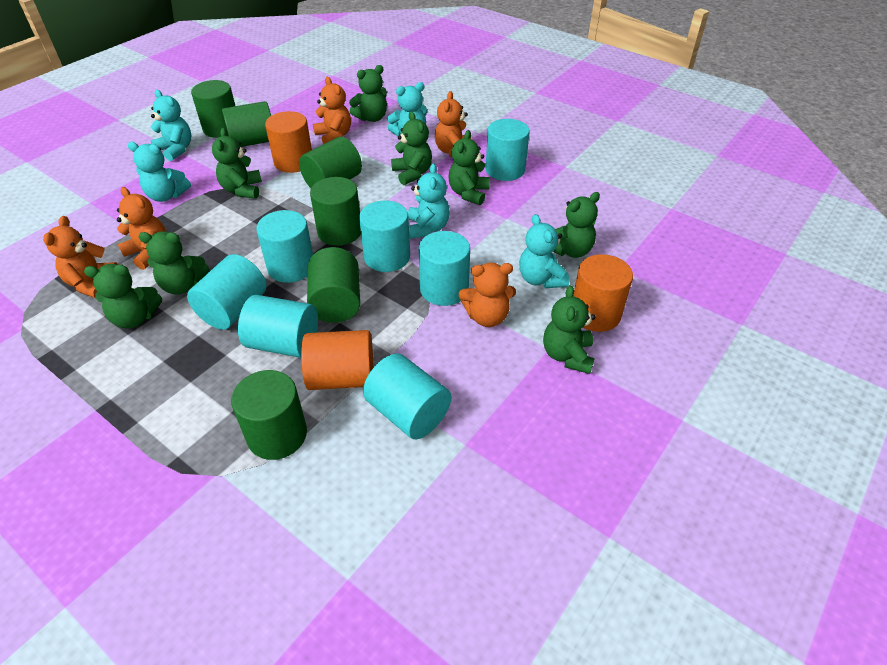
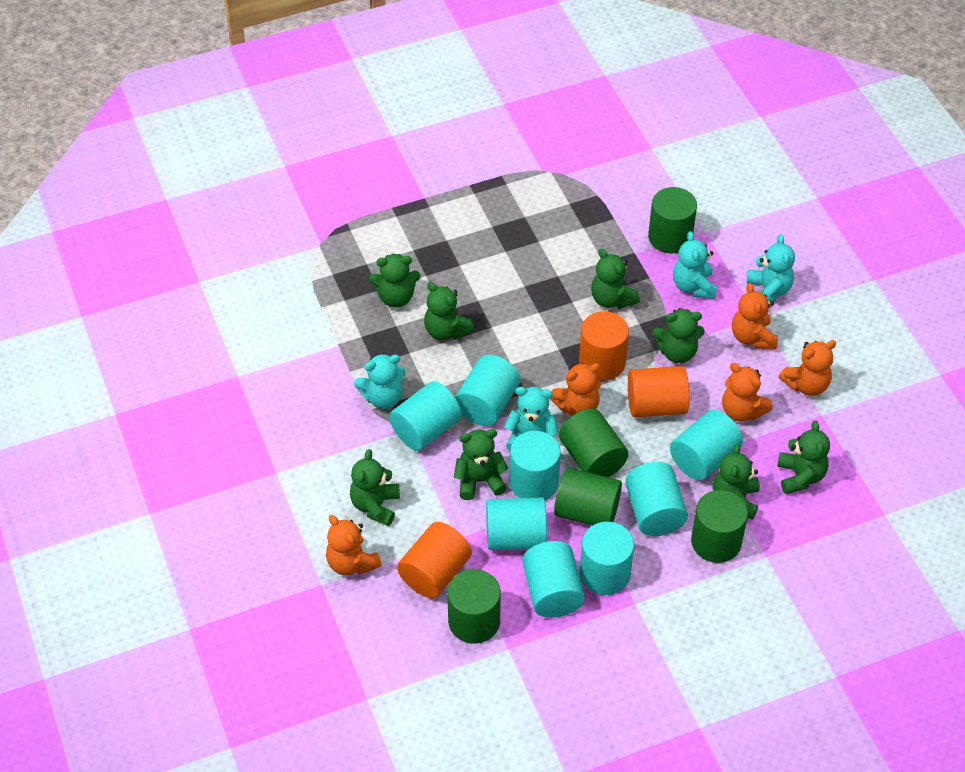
green cylinder: [191,80,235,138] [222,101,271,147] [231,370,307,460] [299,137,362,188] [307,247,360,323] [310,177,361,246] = 6 -> [447,569,501,644] [554,468,622,526] [559,408,628,477] [648,187,697,253] [691,490,748,563] = 5
turquoise cylinder: [187,254,266,330] [238,295,318,358] [256,210,313,283] [359,200,410,272] [363,353,451,440] [418,231,470,306] [486,119,530,181] = 7 -> [389,381,462,451] [455,355,520,426] [486,497,547,550] [510,431,561,500] [522,541,585,618] [580,522,634,595] [625,462,688,536] [670,410,743,480] = 8
turquoise teddy bear: [128,142,191,202] [151,90,191,161] [387,82,427,136] [408,163,450,239] [519,214,569,288] = 5 -> [354,354,406,409] [504,387,558,451] [673,231,717,299] [747,234,795,302] = 4

